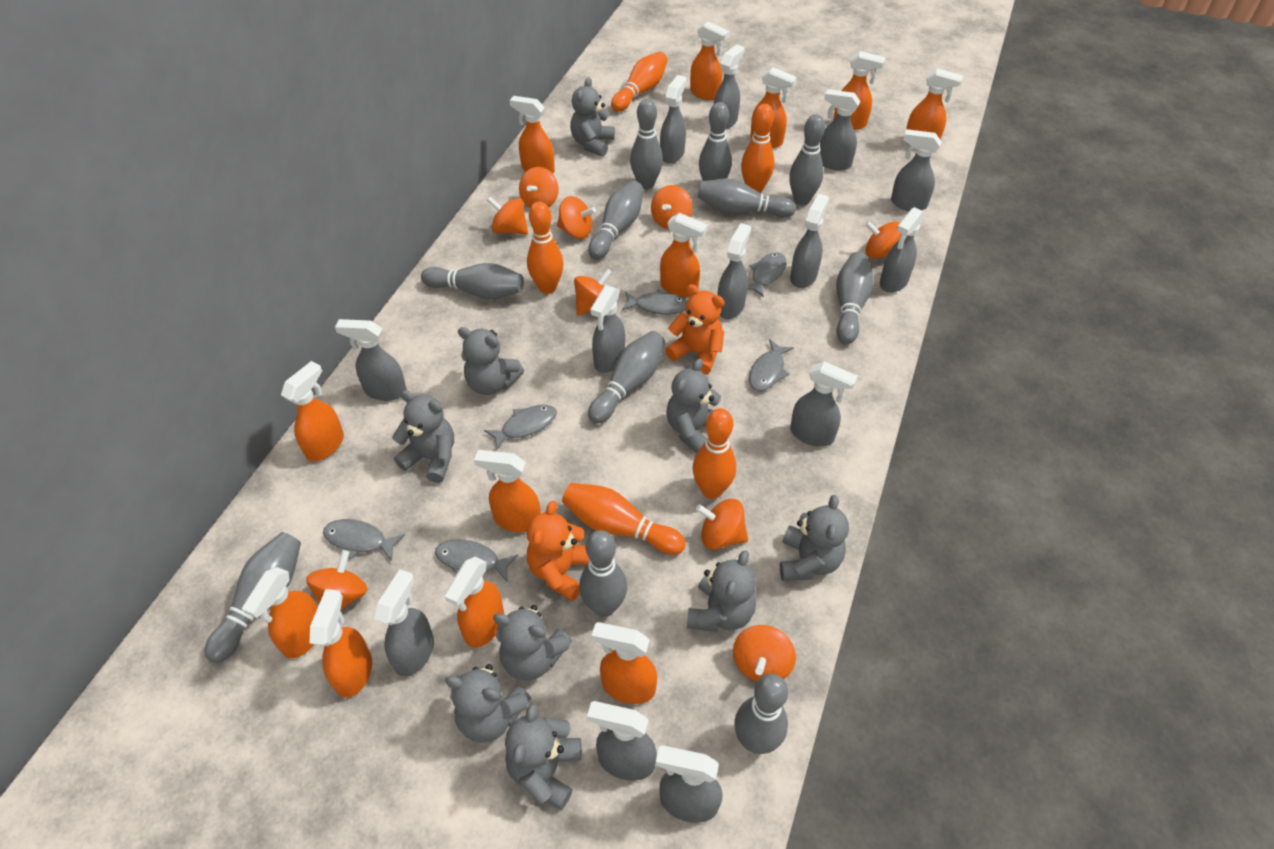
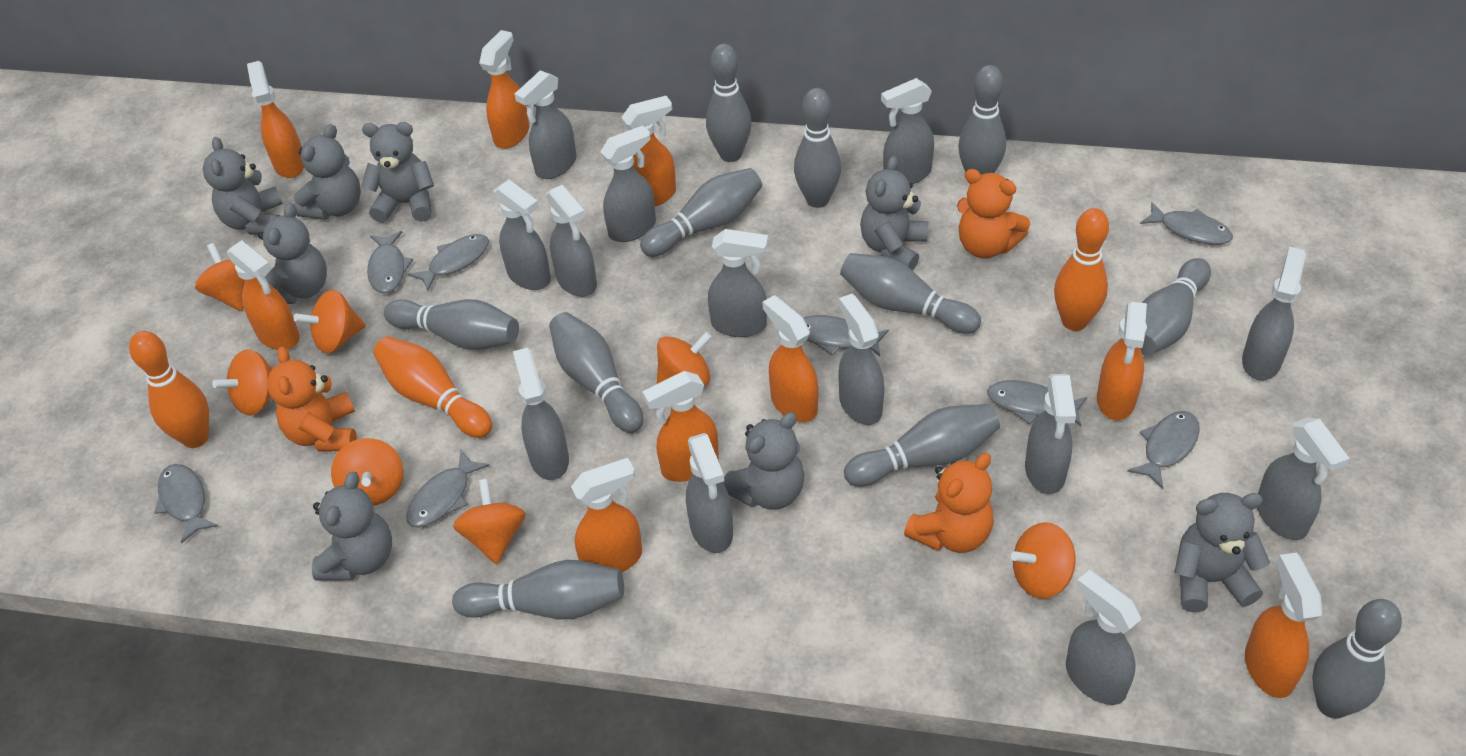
grey fish: [323,519,405,561] [435,539,518,581] [484,405,557,450] [622,289,687,314] [747,252,786,298] [749,339,794,391] = 6 -> [154,464,218,544] [367,231,413,293] [406,450,490,528] [408,234,489,291] [803,315,889,356] [987,380,1087,426] [1127,411,1200,489] [1140,202,1233,245] = 8
grey teddy bear: [392,390,454,483] [445,664,531,743] [458,327,524,395] [493,605,572,681] [505,703,581,810] [570,77,615,157] [666,359,721,453] [687,550,756,632] [780,495,849,581] = 9 -> [203,137,283,235] [258,203,327,304] [294,124,361,220] [312,472,392,581] [361,122,434,223] [722,412,804,510] [860,156,928,271] [1174,493,1270,613] = 8
orange bowling pin: [527,201,564,294] [562,483,686,555] [611,52,668,112] [693,408,736,499] [741,104,775,193] = 5 -> [129,331,209,448] [373,336,492,438] [1054,208,1109,331] = 3
orange spinning top: [306,550,367,611] [487,197,528,235] [519,167,559,208] [557,196,596,239] [574,268,612,315] [651,185,692,229] [696,499,748,550] [733,625,796,682] [865,221,901,258] = 9 -> [195,243,245,311] [212,349,272,416] [294,290,366,353] [331,438,403,506] [453,479,526,564] [657,331,712,386] [1011,522,1076,599] = 7
orange spray bottle: [242,567,318,659] [281,361,344,461] [310,589,372,698] [444,557,504,648] [474,450,541,532] [509,96,555,173] [591,622,657,704] [660,213,708,297] [690,21,729,100] [750,67,797,148] [833,51,885,130] [906,68,963,140] = 12 -> [227,240,300,350] [247,61,304,178] [479,30,530,149] [571,458,642,572] [621,96,676,206] [642,371,719,482] [762,295,818,422] [1097,301,1147,420] [1245,552,1322,698] = 9
orange teddy bear: [527,501,590,601] [665,284,725,375] = 2 -> [267,347,357,452] [904,453,994,553] [957,169,1030,258] = 3

